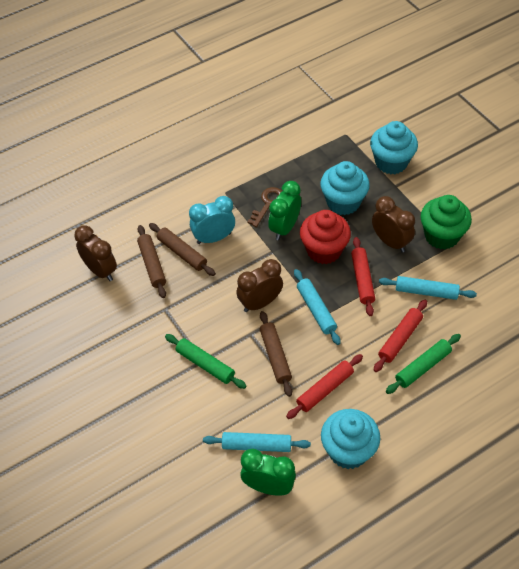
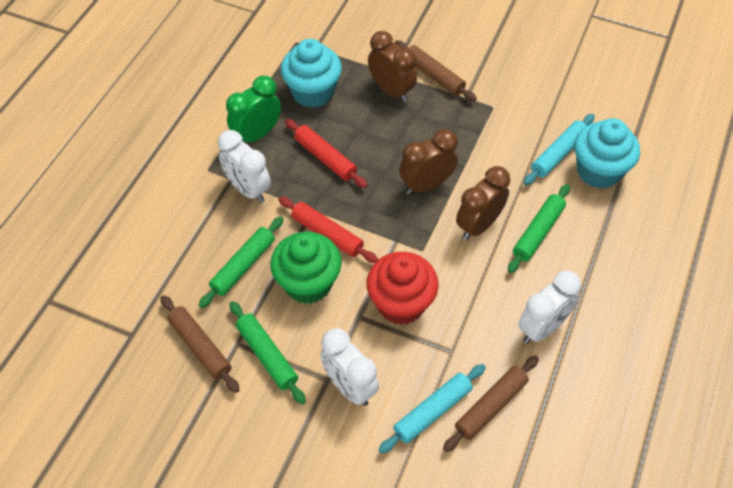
brown key: [247,187,282,227] = 1 -> none = 0
green clock: [240,449,296,496] [268,181,301,240] = 2 -> [226,76,281,143] = 1
green rolling pin: [165,334,246,389] [386,334,461,394] = 2 -> [199,216,284,308] [229,301,306,404] [508,184,570,273] = 3
red rolling pin: [286,354,363,419] [351,237,375,316] [374,300,427,372] = 3 -> [278,197,378,263] [285,119,368,188] = 2
turquoise clock: [189,196,235,244] = 1 -> none = 0
turquoise cupcake: [320,161,370,215] [321,409,380,469] [370,121,418,174] = 3 -> [281,39,342,108] [574,118,640,189] = 2
turquoise rolling pin: [203,432,311,452] [294,269,341,345] [379,276,477,300] = 3 -> [379,364,486,454] [524,114,595,185] = 2
white clock: none = 0 -> [218,130,271,203] [320,328,379,406] [518,271,581,344] = 3

